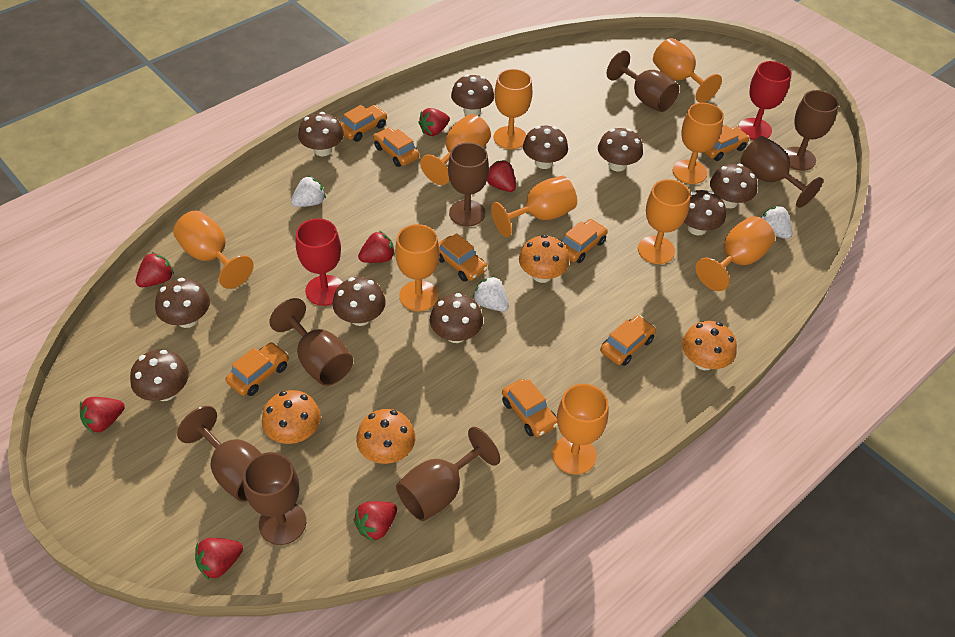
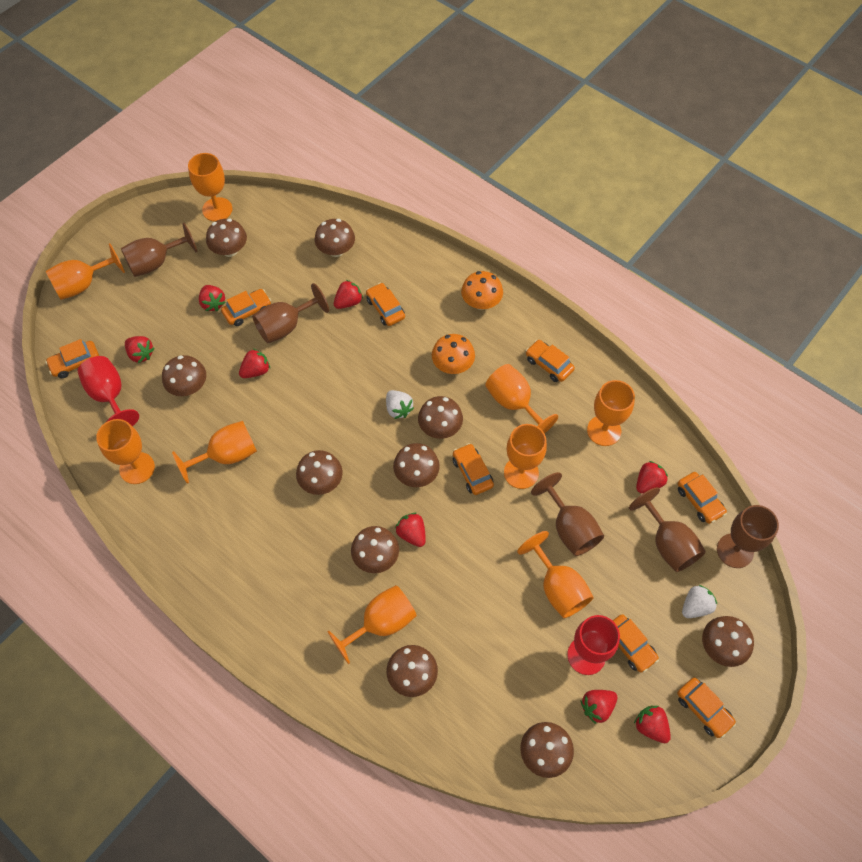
brown goblet: [177,406,262,502] [243,452,306,545] [269,298,353,386] [396,427,500,521] [448,143,489,226] [607,51,679,112] [741,136,823,208] [785,90,839,171] = 8 -> [121,223,197,277] [252,283,329,343] [531,472,604,556] [629,487,706,572] [717,505,779,568] = 5
orange goblet: [173,210,254,289] [395,224,440,311] [420,114,491,185] [491,176,577,237] [494,69,532,149] [552,384,608,474] [638,179,691,264] [653,38,722,103] [673,103,724,184] [696,216,775,291] = 10 -> [46,243,125,300] [96,419,155,484] [172,421,257,484] [188,153,232,221] [327,585,417,664] [485,364,558,434] [504,424,547,489] [517,531,594,618] [587,380,635,446] = 9
orange mushroom: [262,390,321,444] [356,409,415,464] [519,235,569,283] [682,321,737,370] = 4 -> [432,334,475,374] [461,271,503,310] = 2
red strawberry: [80,397,125,433] [136,252,174,287] [195,538,243,580] [353,501,397,542] [358,231,395,263] [418,108,450,136] [487,160,516,192] = 7 -> [125,336,155,363] [199,285,226,311] [239,349,270,378] [334,280,363,309] [395,513,426,547] [580,690,617,724] [634,705,671,743] [636,461,668,493] = 8
white strawberry: [291,176,326,207] [473,276,509,311] [761,206,793,239] = 3 -> [386,390,414,419] [682,585,717,618] = 2

